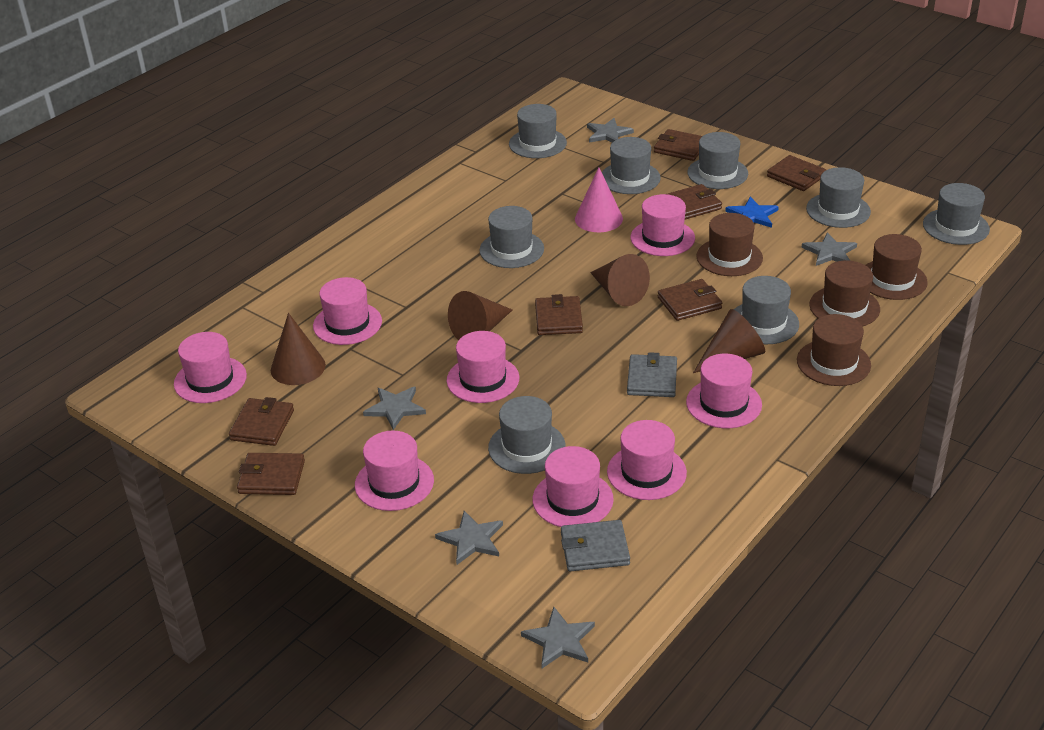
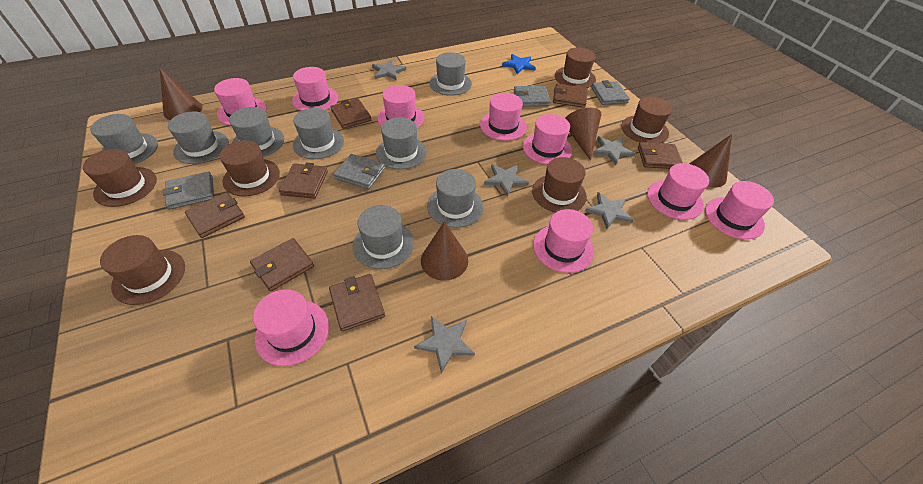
brown hat: [696,213,763,276] [797,314,871,386] [809,260,880,327] [866,234,928,300] = 4 -> [83,149,157,207] [100,235,185,305] [219,140,280,197] [532,157,587,213] [555,47,596,88] [621,97,672,143] = 6
grey wallet: [561,520,630,571] [627,352,677,397] = 2 -> [163,172,214,210] [333,154,385,189] [514,86,551,107] [591,80,630,105] = 4
pink cone: [575,167,623,232] = 1 -> none = 0
pink hat: [174,332,247,403] [313,277,382,345] [355,431,434,511] [447,331,519,403] [533,446,614,527] [607,420,687,500] [631,194,695,256] [686,354,762,428] = 8 -> [214,78,267,126] [253,289,329,366] [292,67,339,111] [378,85,424,128] [480,93,527,141] [523,114,572,165] [533,209,594,273] [647,163,709,220] [705,181,774,239] = 9

